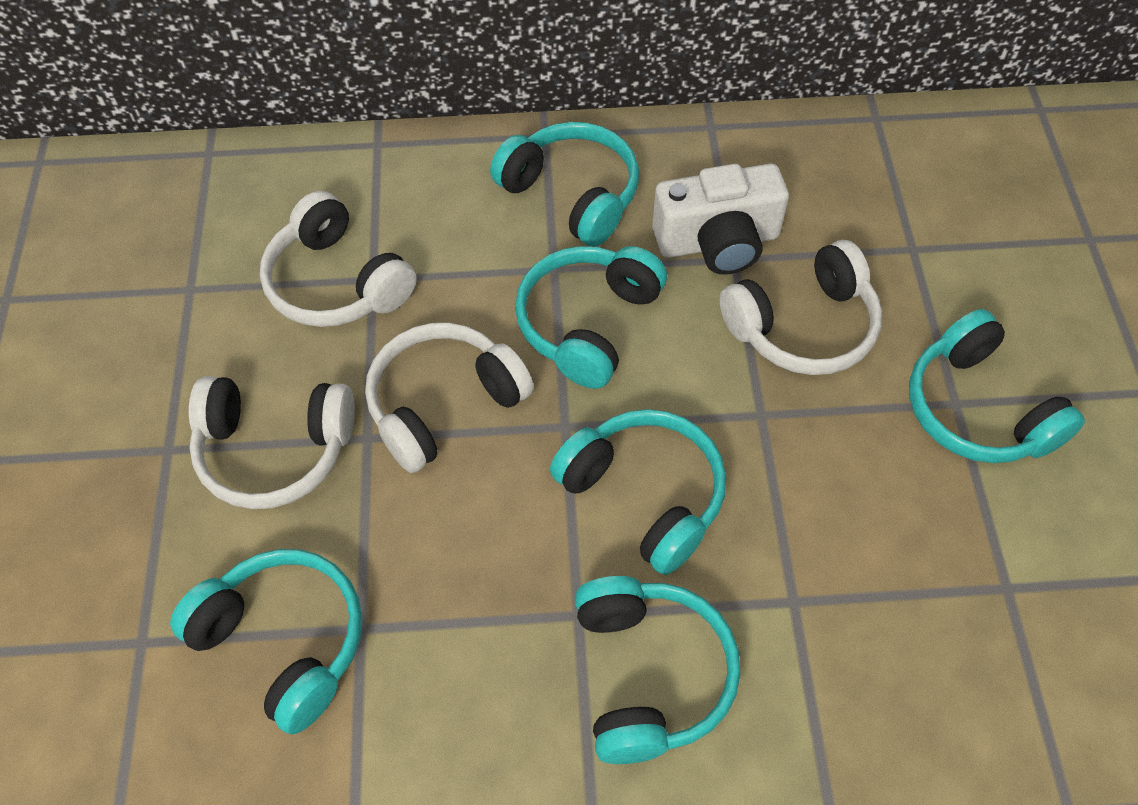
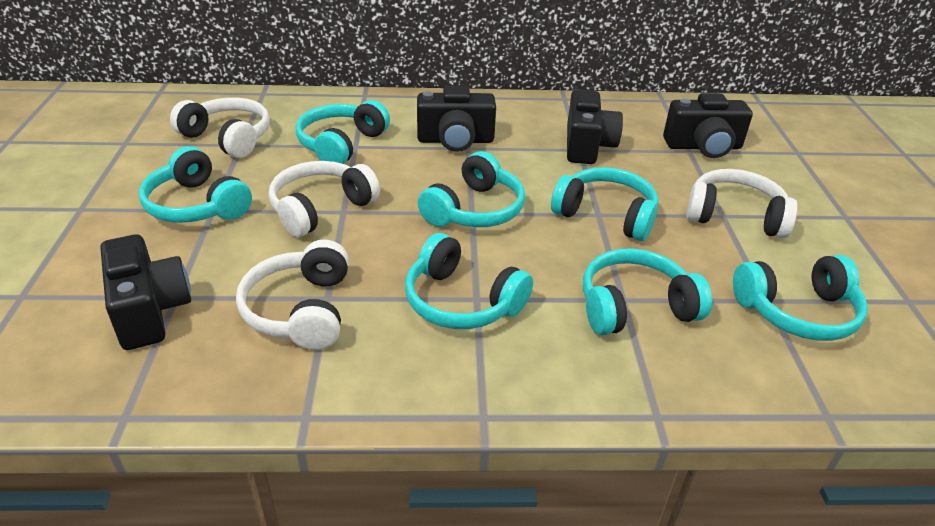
black camera: none = 0 -> [101,234,191,350] [417,86,496,152] [567,90,623,164] [663,93,753,158] = 4
turquoise headphones: [170,549,362,734] [490,122,639,247] [515,246,667,389] [550,409,726,575] [575,576,741,764] [909,309,1085,463] = 6 -> [139,146,252,223] [296,100,390,164] [405,233,533,329] [418,151,525,227] [551,167,658,241] [583,248,712,335] [733,255,868,341] = 7
white camera: [652,163,789,275] = 1 -> none = 0

